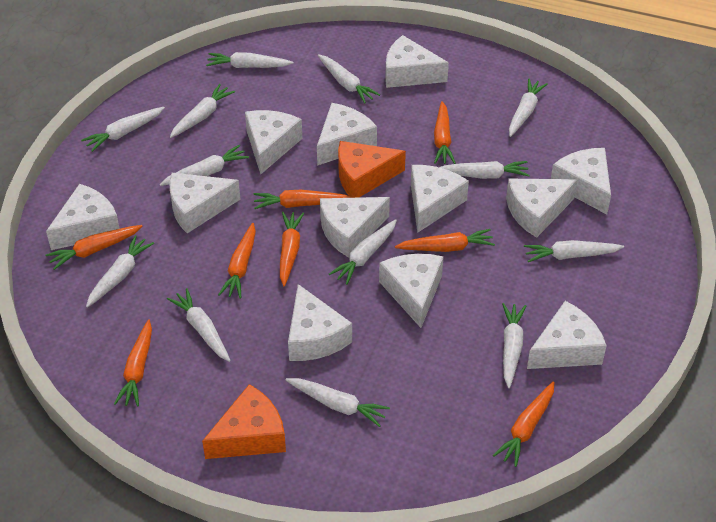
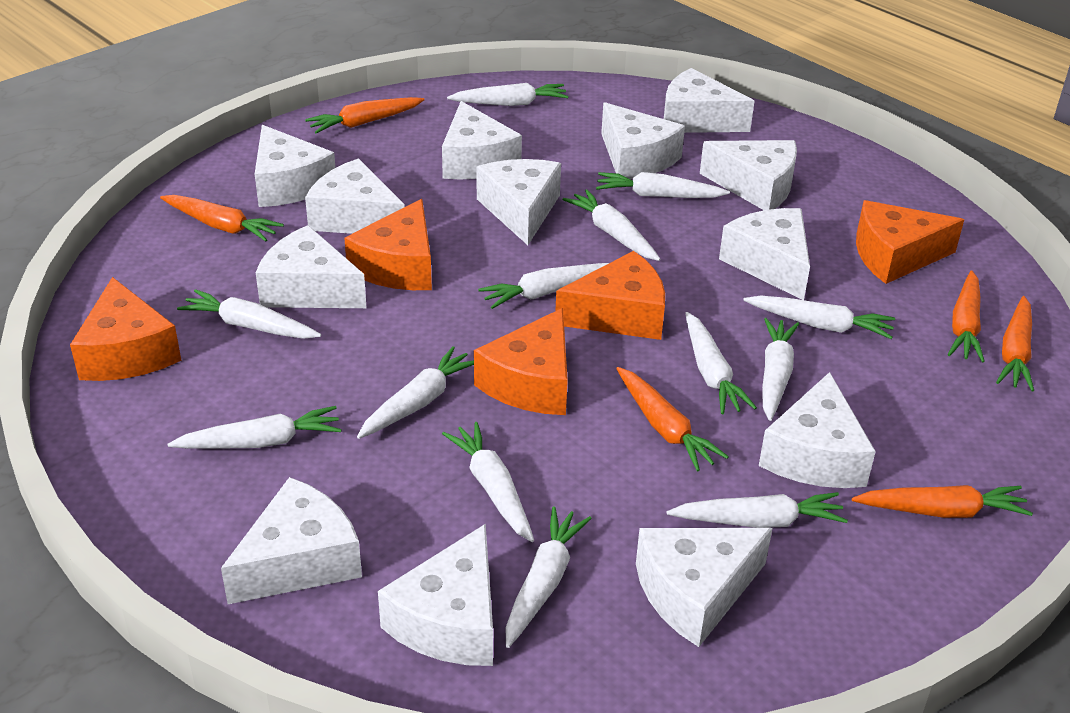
orange carrot: [45,225,143,270] [114,319,152,407] [218,223,256,299] [254,190,350,209] [280,212,304,286] [395,229,495,252] [434,101,456,164] [493,381,555,467] = 8 -> [160,195,284,242] [305,97,425,134] [616,367,729,471] [852,485,1033,518] [948,270,985,362] [996,296,1034,391] = 6
orange cheese: [202,384,286,459] [338,141,406,198] = 2 -> [70,277,181,381] [344,199,432,290] [474,308,568,415] [555,251,665,340] [856,200,964,284] = 5
white cheese: [46,184,120,250] [169,173,240,233] [245,110,302,174] [288,284,352,361] [317,103,377,166] [320,197,390,258] [379,254,444,328] [385,35,449,88] [411,165,469,233] [506,179,577,238] [527,301,607,369] [551,148,611,215] = 12 -> [221,477,362,604] [255,125,336,207] [256,225,367,308] [305,159,405,234] [378,524,493,666] [442,101,522,180] [477,159,561,245] [601,102,685,179] [636,528,773,647] [664,68,754,133] [700,140,797,210] [719,208,810,300] [759,372,876,488] = 13

